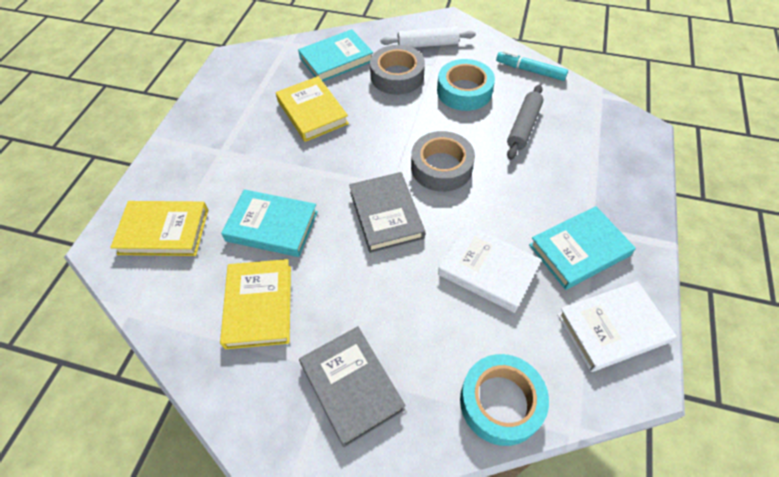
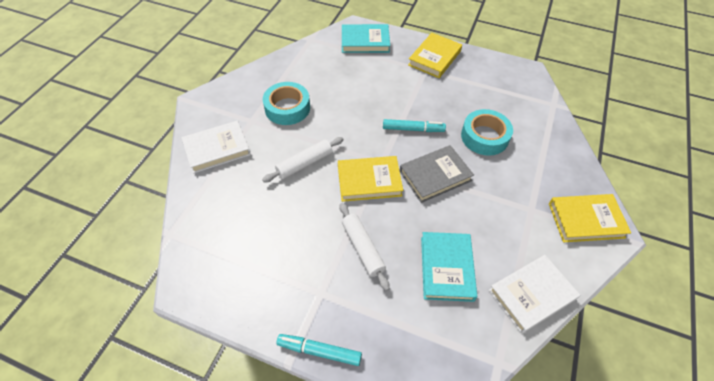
grey book: [299,326,405,447] [349,172,425,253] = 2 -> [400,145,474,203] = 1
grey rolling pin: [507,85,543,160] = 1 -> none = 0
grey tape: [370,45,425,95] [411,131,475,192] = 2 -> none = 0
turquoise book: [221,189,318,257] [298,29,373,81] [529,206,636,290] = 3 -> [342,24,390,53] [421,232,478,302] = 2
turquoise marker: [496,51,568,81] = 1 -> [276,334,362,366] [383,119,446,132] = 2
white rolling pin: [381,27,476,48] = 1 -> [262,137,344,183] [340,203,390,291] = 2

